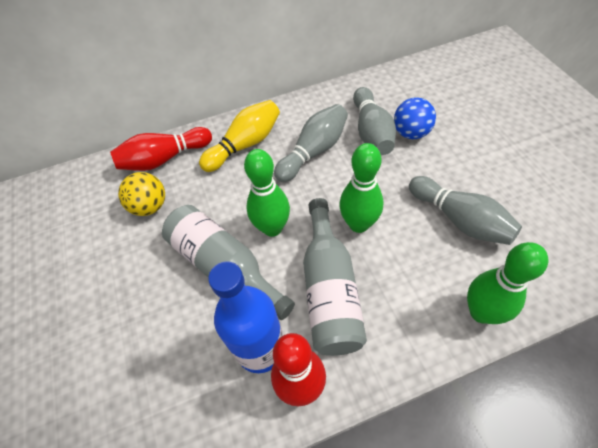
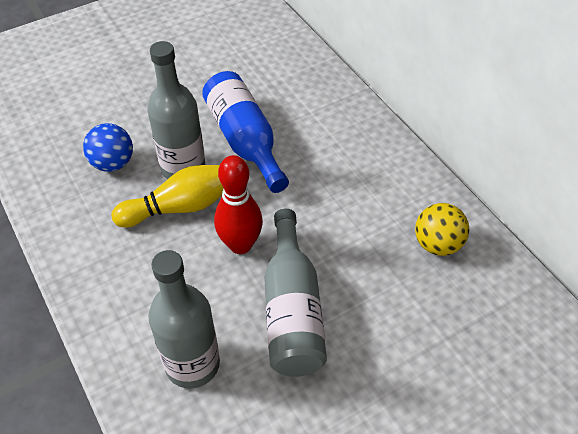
green bowling pin: [244,149,290,237] [339,143,383,233] [467,242,548,324] = 3 -> none = 0
grey bottle: [162,205,295,320] [303,198,367,356] = 2 -> [148,41,205,179] [149,250,220,389] [264,209,327,377] = 3
grey bowling pin: [274,104,348,182] [353,87,396,155] [409,176,522,245] = 3 -> none = 0
red bowling pin: [110,127,212,171] [271,333,326,406] = 2 -> [214,155,263,254] = 1

